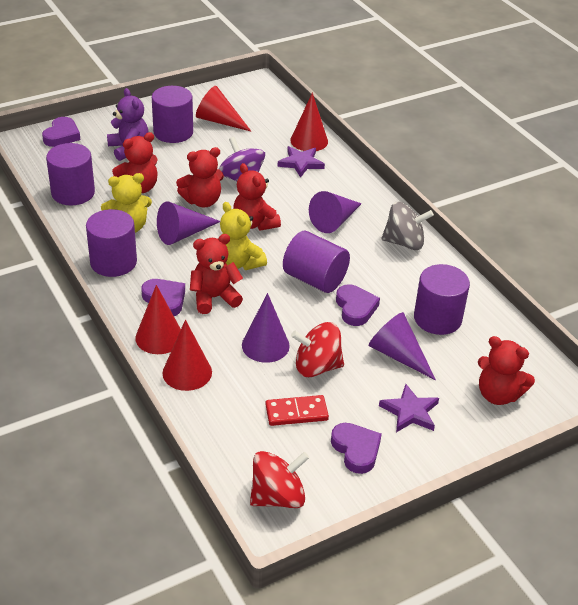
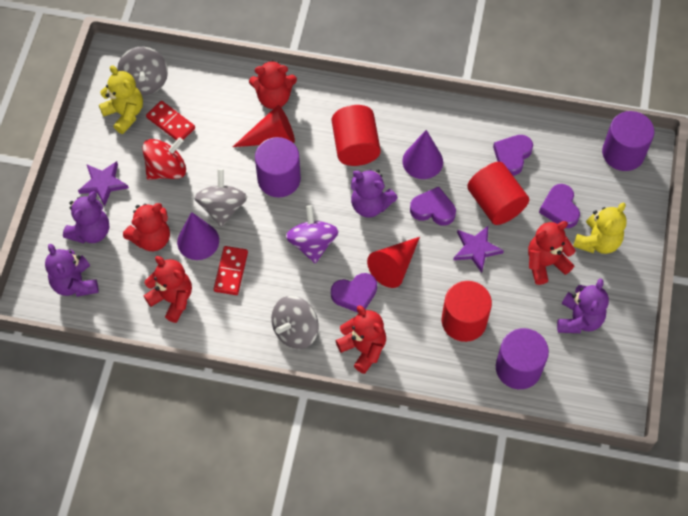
grey spinning top: [381,202,434,250] = 1 -> [117,47,168,95] [194,169,247,227] [271,296,319,349] = 3
purple cone: [157,201,220,245] [242,293,290,363] [309,191,362,233] [369,312,436,380] = 4 -> [177,212,219,260] [402,130,443,179] = 2
purple cylinder: [46,143,95,205] [86,209,137,277] [152,86,193,143] [283,231,350,293] [414,264,470,335] = 5 -> [255,137,301,197] [496,328,549,389] [602,111,654,171] = 3
purple teddy bear: [107,88,149,161] = 1 -> [45,244,99,297] [63,191,109,243] [351,169,398,218] [557,279,609,333] = 4
red cone: [135,285,181,354] [162,320,212,391] [196,86,252,132] [290,92,328,151] = 4 -> [233,105,295,147] [367,237,420,288] = 2
red cylinder: none = 0 -> [332,105,381,166] [442,281,492,342] [467,162,529,225] = 3
red domino: [265,395,329,426] = 1 -> [146,101,195,140] [214,246,248,295] = 2
red spinning top: [250,451,309,508] [291,322,344,377] = 2 -> [142,137,186,180] = 1

